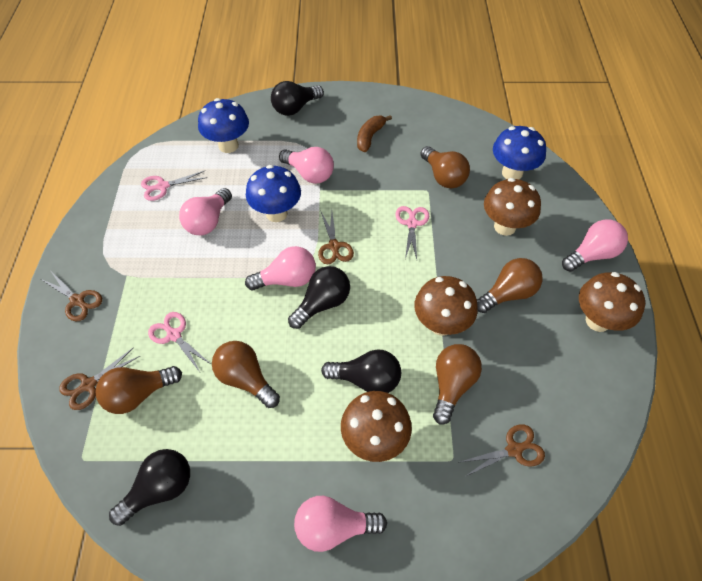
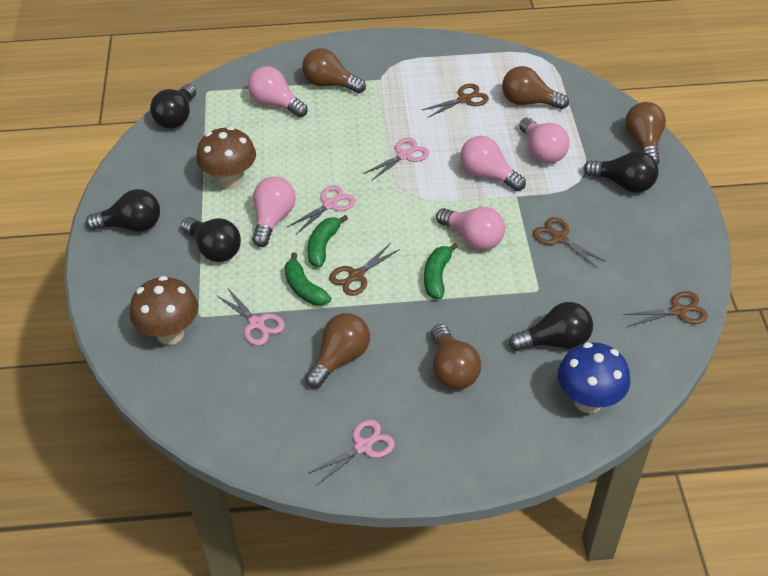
black light bulb: [109,449,190,526] [271,81,324,116] [288,266,350,329] [321,349,401,393] = 4 -> [86,189,160,232] [150,84,197,129] [181,217,241,262] [509,302,593,351] [583,151,659,193] = 5
blue mushroom: [198,98,249,153] [246,165,301,222] [493,126,546,179] = 3 -> [558,342,630,413] = 1
brown banana: [357,115,392,152] = 1 -> none = 0
brown mushroom: [341,391,412,462] [414,276,478,336] [484,178,541,236] [579,272,645,332] = 4 -> [130,276,198,345] [196,127,256,190] = 2
green banana: none = 0 -> [284,253,331,306] [308,215,348,267] [424,243,458,299] = 3
pink scissors: [141,171,208,201] [148,312,210,372] [395,206,429,259] = 3 -> [216,287,285,345] [287,185,356,234] [307,420,395,485] [363,138,429,181] = 4

